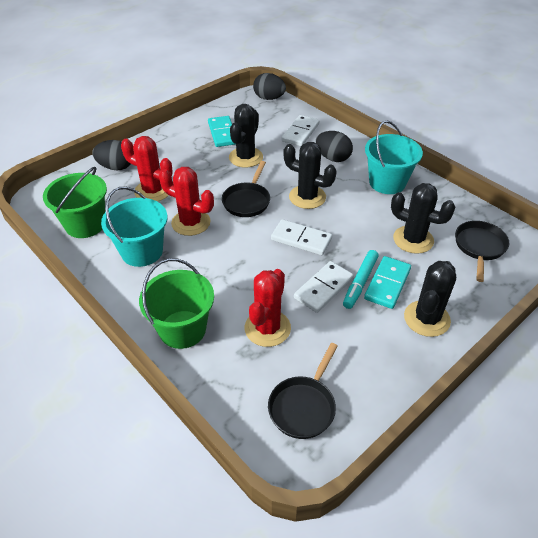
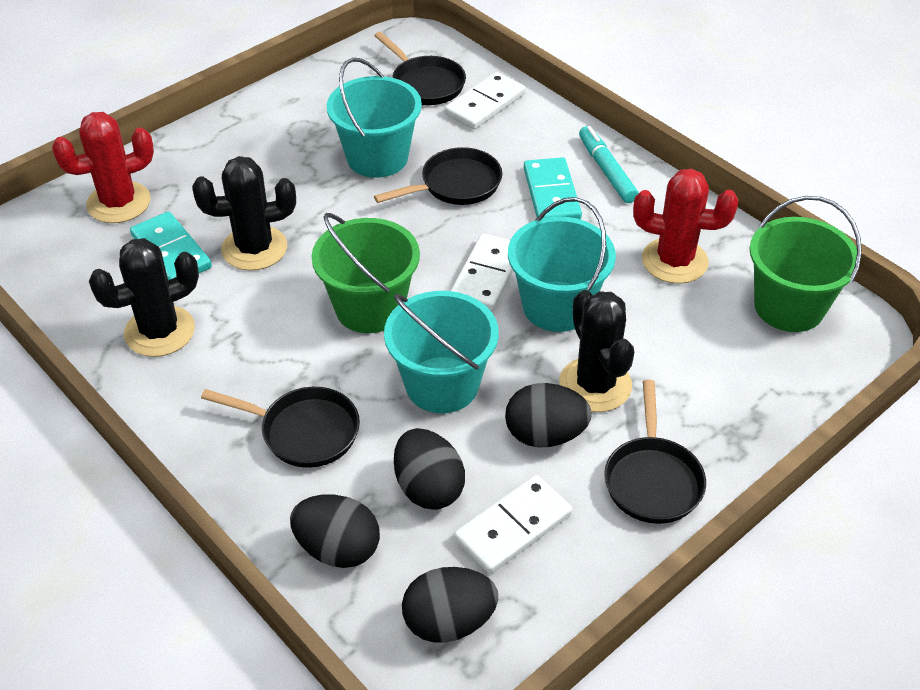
black cactus: [229,104,263,168] [283,142,337,209] [391,183,455,254] [404,261,456,337] = 4 -> [89,238,199,357] [192,156,296,271] [559,290,634,412] = 3
black egg: [92,140,130,170] [253,73,286,100] [316,131,353,162] = 3 -> [290,495,380,568] [394,428,465,510] [402,567,498,643] [505,383,592,447] = 4
black pan: [222,161,270,217] [268,343,338,439] [455,221,510,282] = 3 -> [201,387,360,468] [374,32,466,105] [374,147,502,205] [604,380,706,524] = 4
red cactus: [121,136,173,202] [159,167,214,236] [245,269,291,347] = 3 -> [52,112,154,223] [633,169,738,284] = 2
turquoise bucket: [101,187,168,267] [365,120,423,194] = 2 -> [327,58,422,178] [384,291,499,413] [508,197,616,332] = 3

